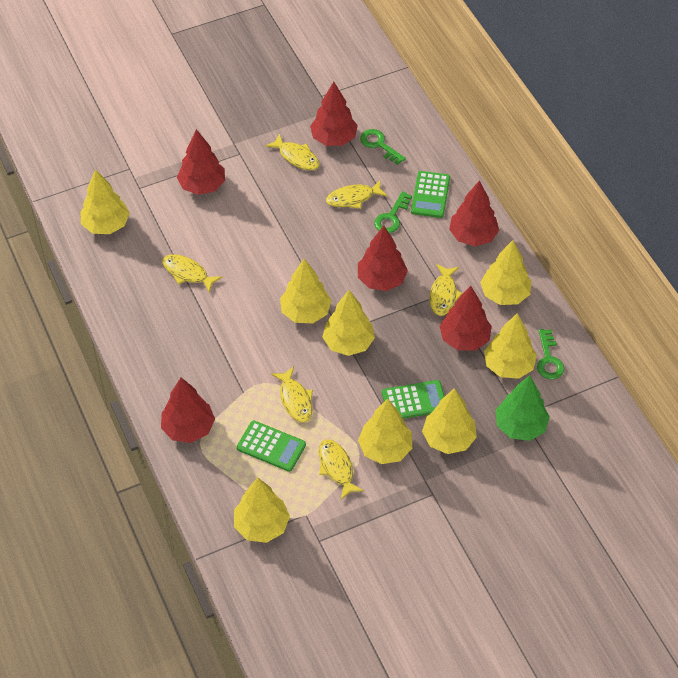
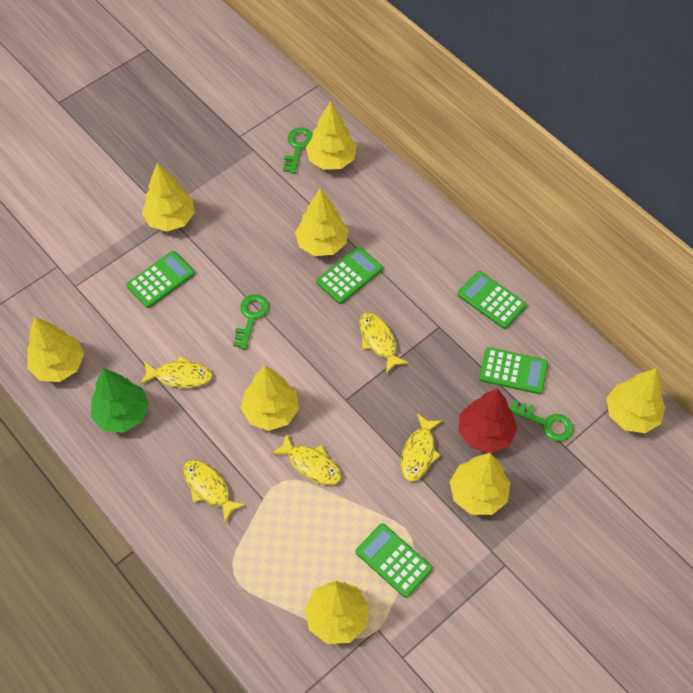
green calculator: [237,421,306,472] [382,380,445,419] [411,171,450,218] = 3 -> [126,251,195,308] [316,247,383,304] [356,523,433,598] [458,271,527,329] [479,347,548,394] = 5
red tree: [161,378,215,443] [177,129,225,195] [310,82,358,146] [358,225,408,291] [440,286,492,350] [449,180,499,246] = 6 -> [459,388,517,454] = 1
yellow fish: [162,254,222,292] [265,133,319,170] [271,367,313,423] [319,439,364,500] [326,180,388,209] [430,264,463,316] = 6 -> [140,356,213,388] [183,460,246,522] [271,433,342,485] [359,313,409,373] [401,413,442,481] = 5

